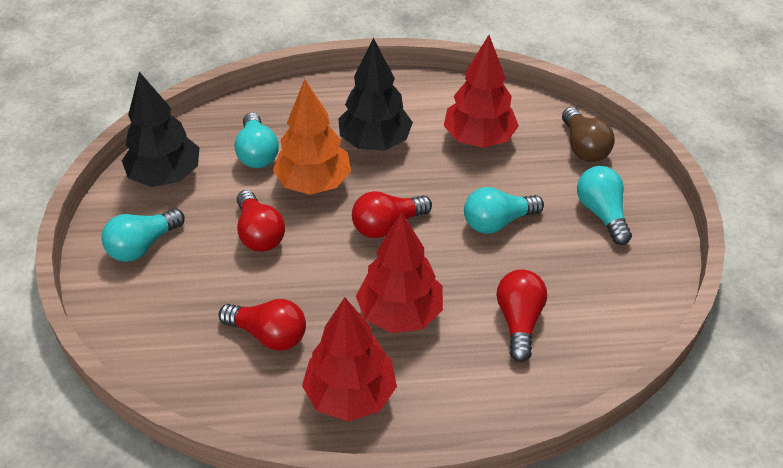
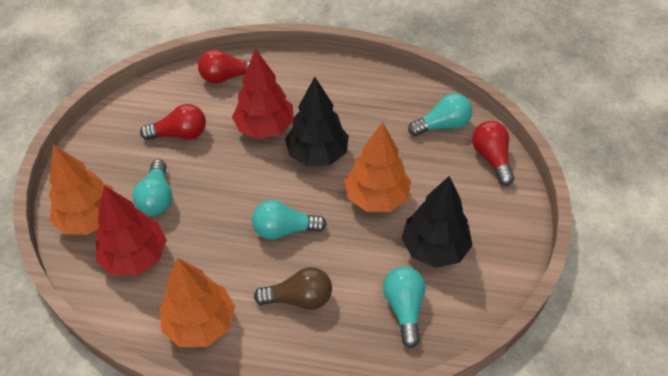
orange tree: [273,79,351,195] = 1 -> [49,145,114,235] [160,258,235,347] [344,122,411,212] = 3
red light bulb: [219,299,306,351] [237,190,285,252] [352,191,432,238] [497,269,547,362] = 4 -> [140,104,206,140] [198,50,250,84] [472,121,514,186] = 3
red tree: [302,297,397,421] [356,212,443,333] [444,35,519,148] = 3 -> [95,185,167,275] [232,49,294,139] = 2

